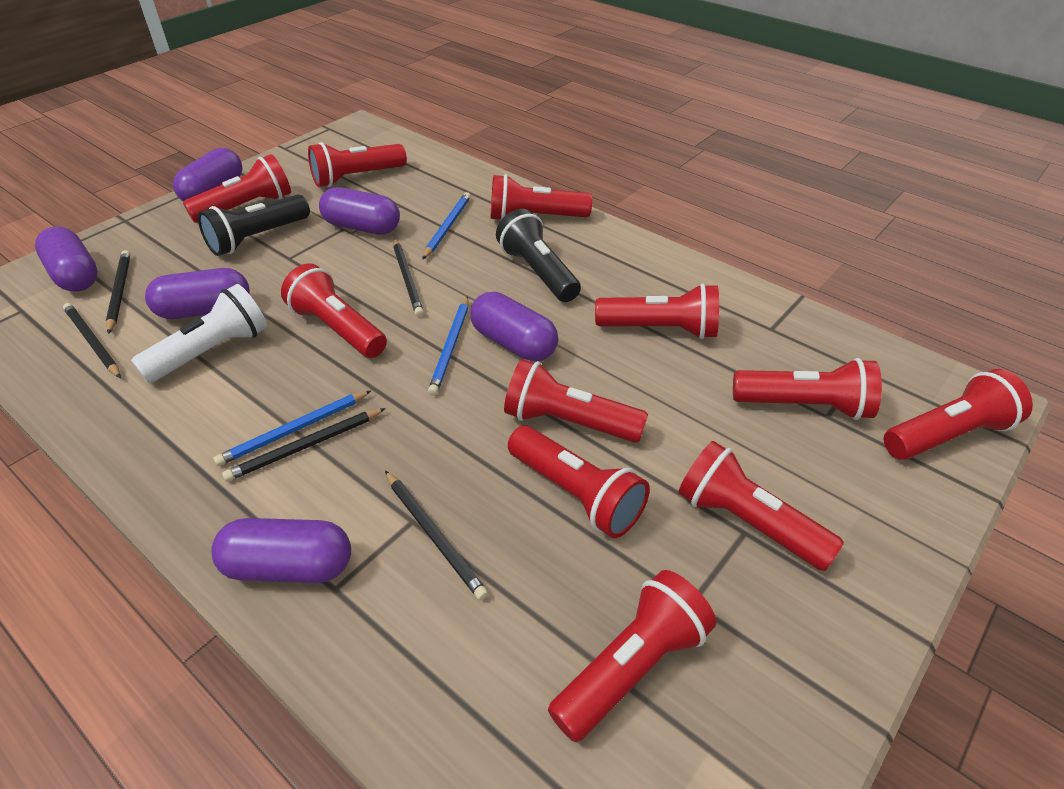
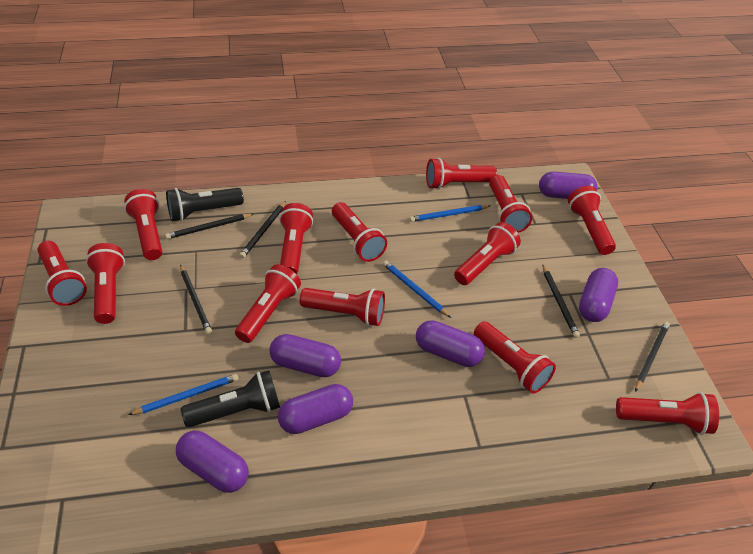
red flashlight: [183,154,291,223] [281,263,387,358] [308,142,407,187] [491,174,592,220] [504,359,648,443] [508,426,650,538] [548,570,716,742] [595,283,719,339] [678,441,844,571] [733,358,882,420] [884,369,1033,460] = 11 -> [37,241,87,306] [86,243,125,324] [124,189,162,260] [235,264,301,343] [279,203,313,274] [300,288,385,326] [332,202,387,262] [426,158,497,189] [454,222,521,285] [474,321,556,394] [489,175,532,233] [568,186,616,255] [616,392,719,435] = 13
white flashlight: [131,284,267,383] = 1 -> none = 0

